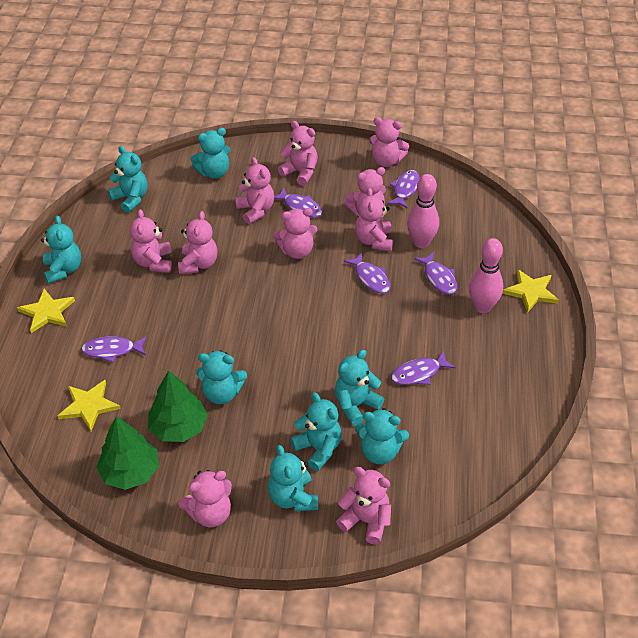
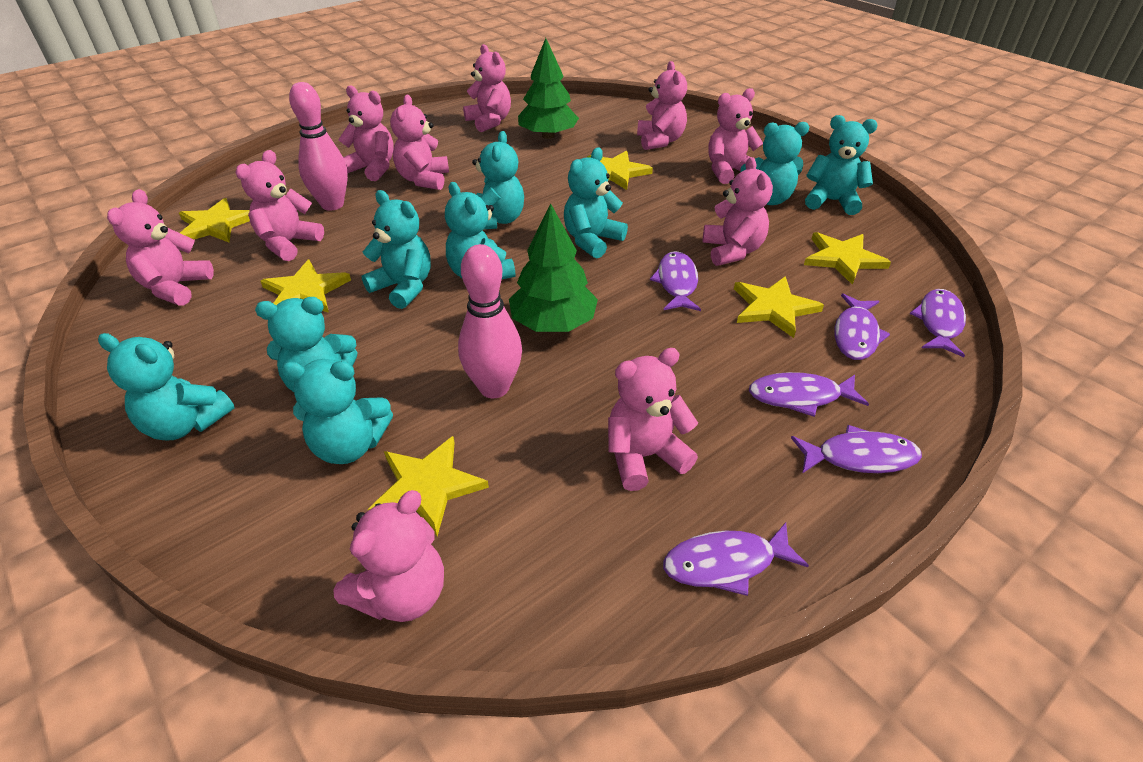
turquoise teddy bear: [41,215,81,284] [108,146,148,213] [191,128,231,179] [196,350,247,404] [268,445,318,511] [290,392,342,471] [335,350,384,426] [355,408,409,464] = 8 -> [98,333,235,441] [255,297,358,392] [281,359,393,464] [362,190,431,309] [445,182,515,279] [472,131,524,229] [564,147,628,258] [741,122,809,205] [805,115,878,215] = 9
yellow star: [17,289,75,333] [58,380,121,431] [502,269,559,313] = 3 -> [179,198,250,243] [261,260,351,313] [368,436,489,536] [587,151,653,190] [734,276,824,338] [804,232,891,285] = 6

